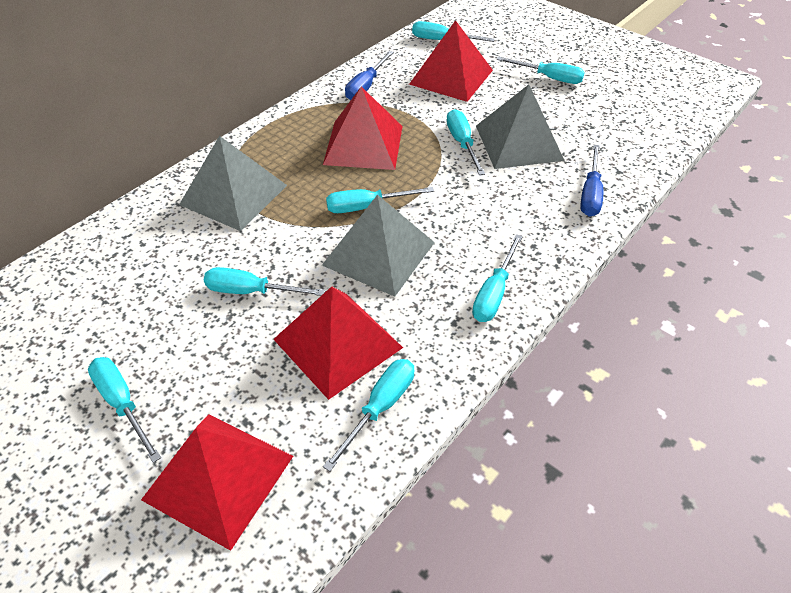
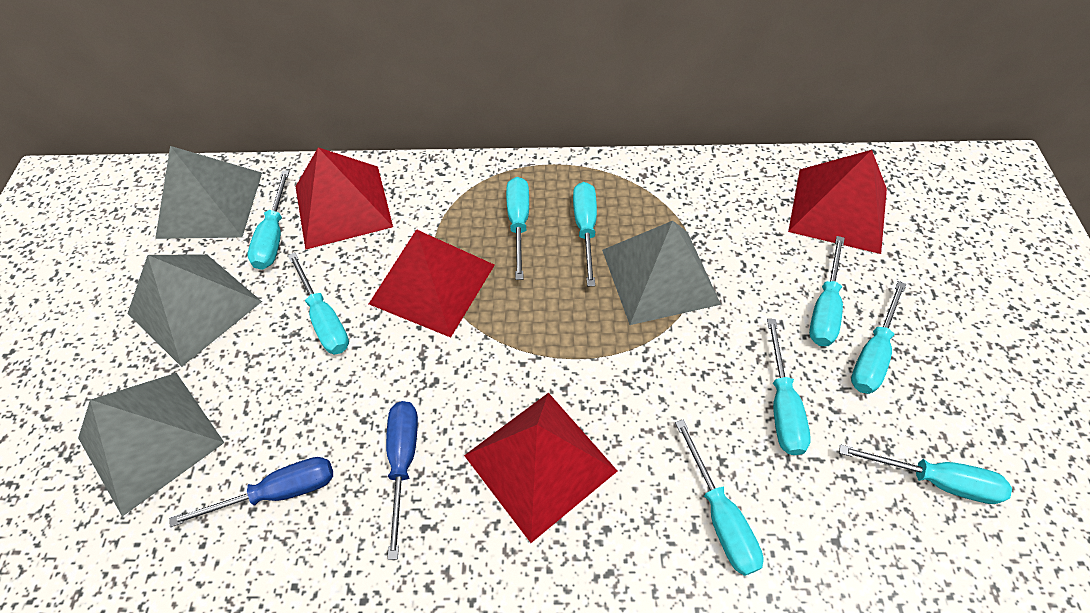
grey pyramid: [179,136,287,231] [322,195,435,297] [476,85,565,169] = 3 -> [78,373,224,517] [127,254,262,367] [155,146,262,239] [602,221,721,325] = 4
turquoise screwdriver: [88,357,161,463] [204,267,326,296] [323,359,415,471] [326,187,434,213] [412,21,495,42] [447,109,485,175] [472,234,523,322] [496,57,585,84] = 8 -> [248,170,289,270] [288,253,349,354] [506,177,529,280] [573,182,597,286] [675,419,764,576] [767,319,811,455] [809,236,845,346] [839,444,1012,504] [851,281,906,394] = 9

